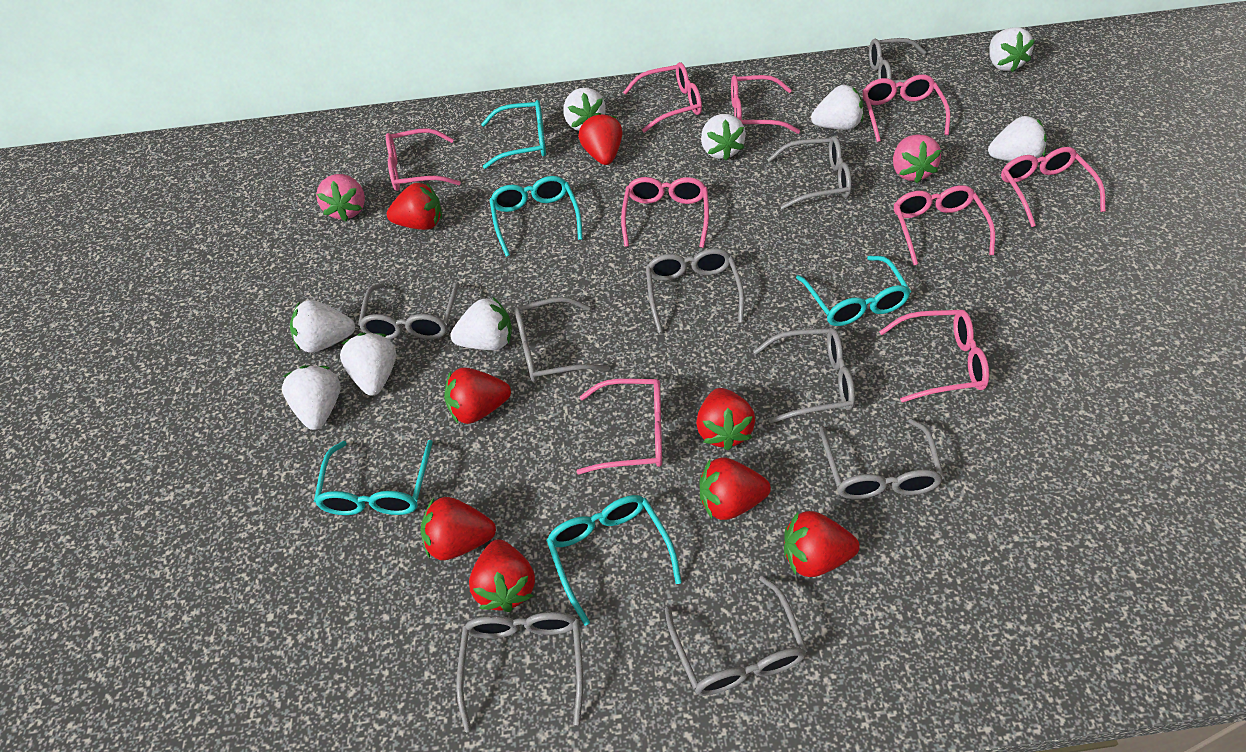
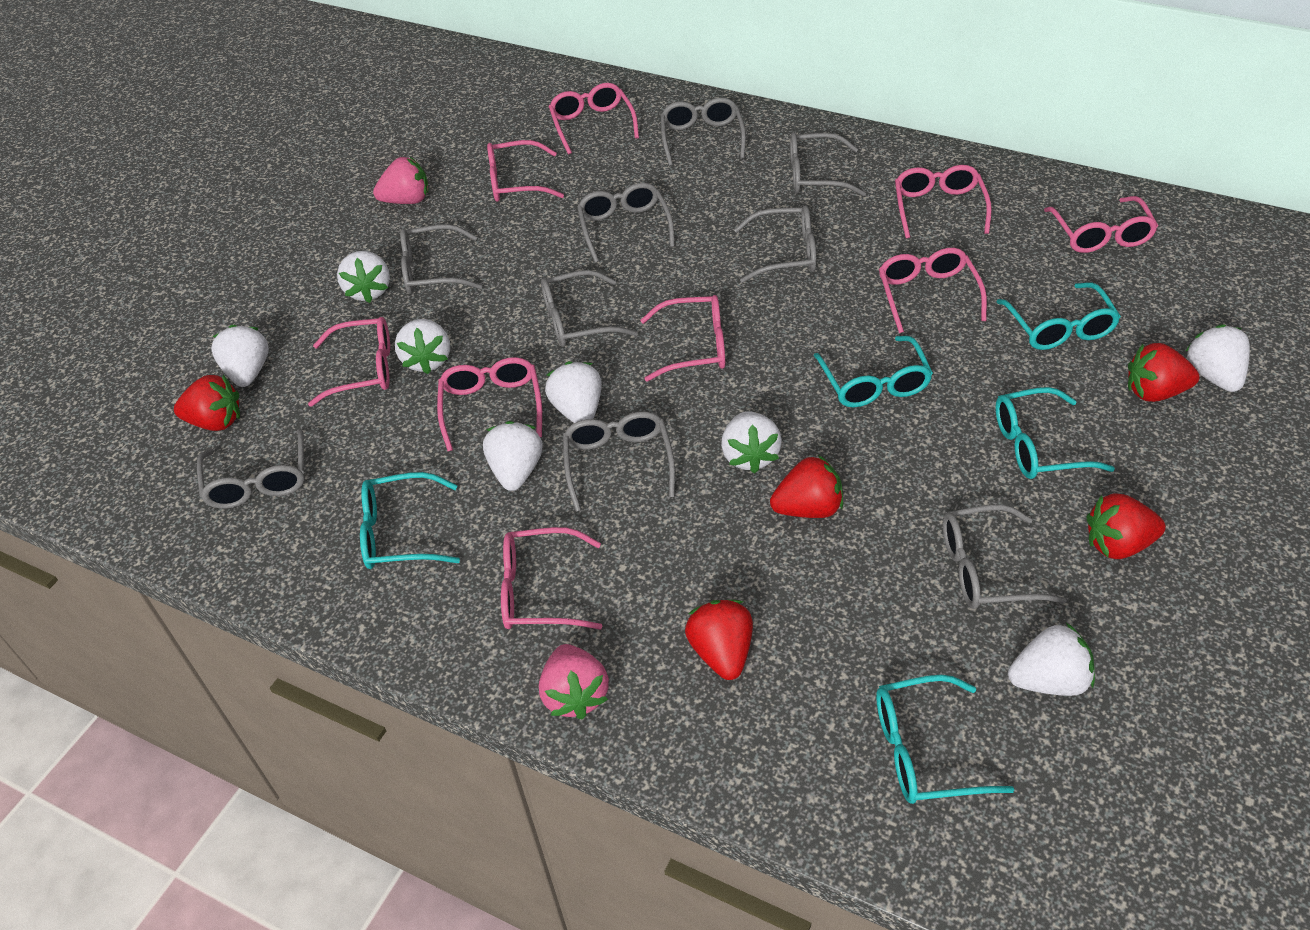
red strawberry: [387,182,442,230] [421,497,496,560] [444,367,511,424] [469,539,535,612] [578,113,623,165] [696,388,755,451] [699,457,771,520] [784,511,860,577] = 8 -> [174,375,240,431] [685,600,753,680] [770,455,843,518] [1087,493,1166,559] [1128,343,1200,402] = 5
white strawberry: [282,365,341,430] [290,300,355,352] [340,333,396,395] [450,297,512,350] [563,88,606,131] [701,114,746,161] [811,85,864,130] [988,116,1047,161] [989,27,1035,72] = 9 -> [211,325,269,387] [337,251,390,303] [395,319,450,374] [483,421,542,491] [545,361,602,423] [721,412,782,473] [1008,623,1095,696] [1186,324,1250,392] = 8

